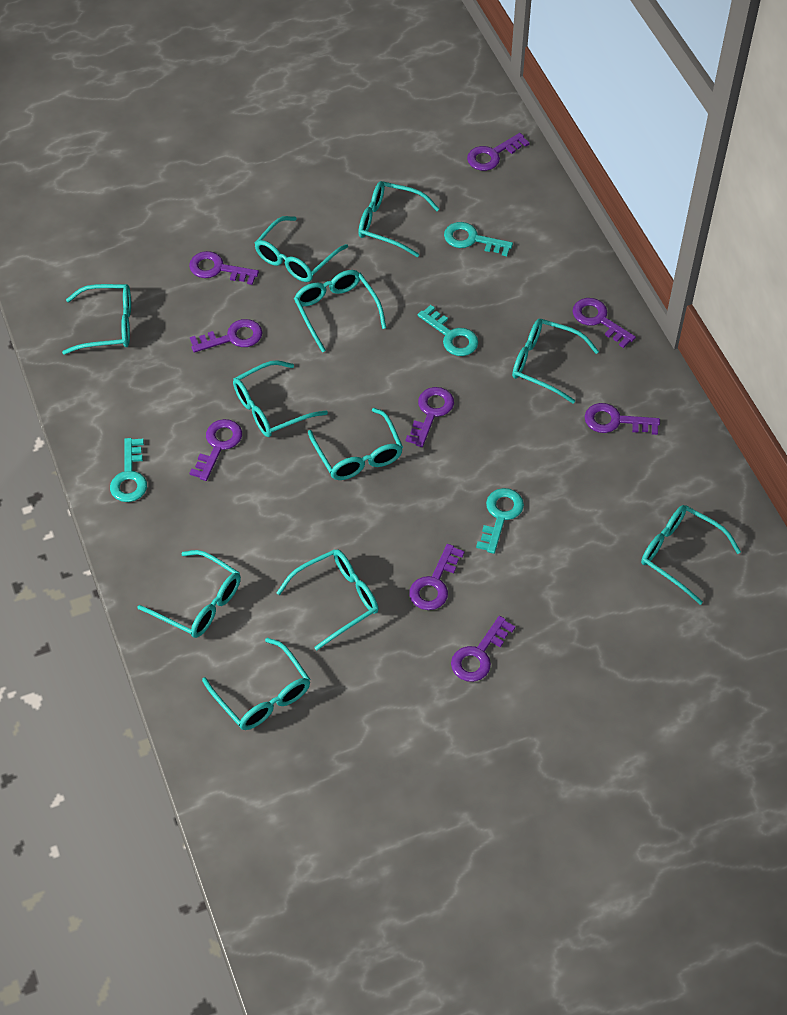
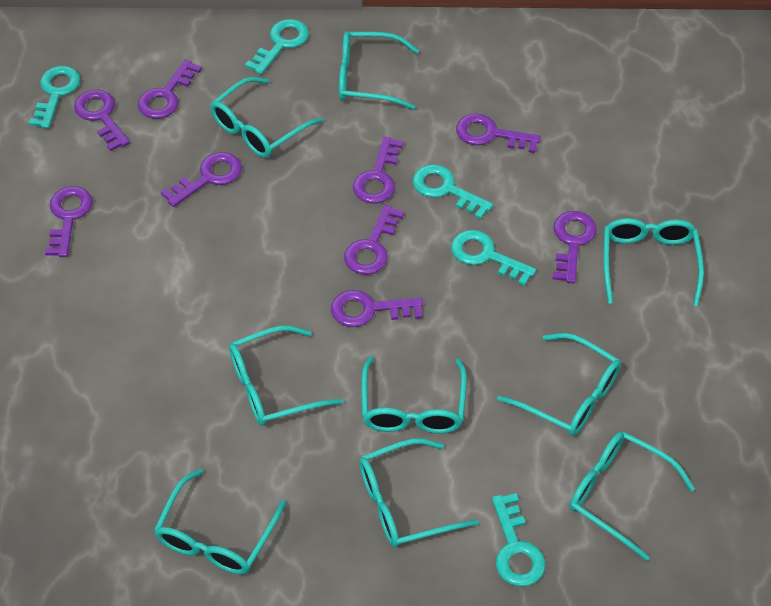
turquoise glasses: [62,284,131,354] [137,550,241,638] [202,638,310,730] [233,360,328,437] [255,216,348,282] [276,549,378,650] [294,270,386,353] [308,408,403,480] [358,181,439,257] [512,319,599,404] [641,505,741,605] = 11 -> [154,469,286,575] [210,77,323,158] [229,325,343,426] [339,31,419,110] [359,438,479,548] [361,356,467,434] [497,333,621,436] [570,432,695,561] [603,218,704,306] = 9
turquoise key: [110,438,147,502] [418,305,478,356] [444,222,513,256] [476,488,524,554] = 4 -> [29,66,81,129] [245,19,309,75] [413,164,493,220] [451,230,536,286] [492,493,545,587] = 5

